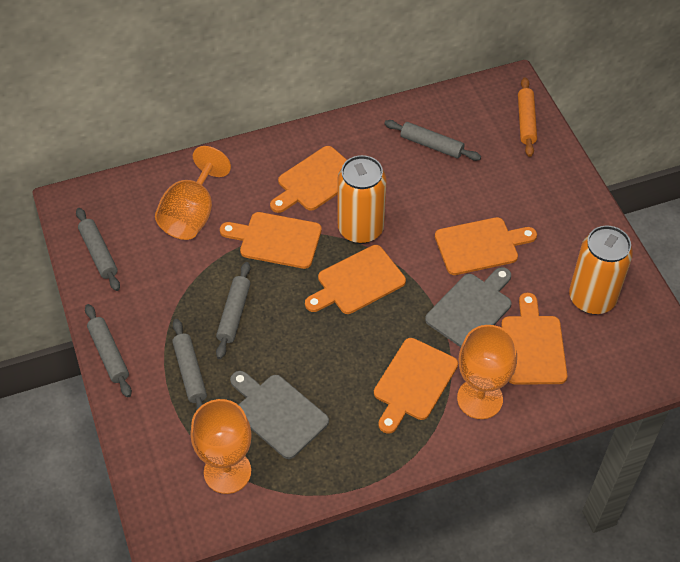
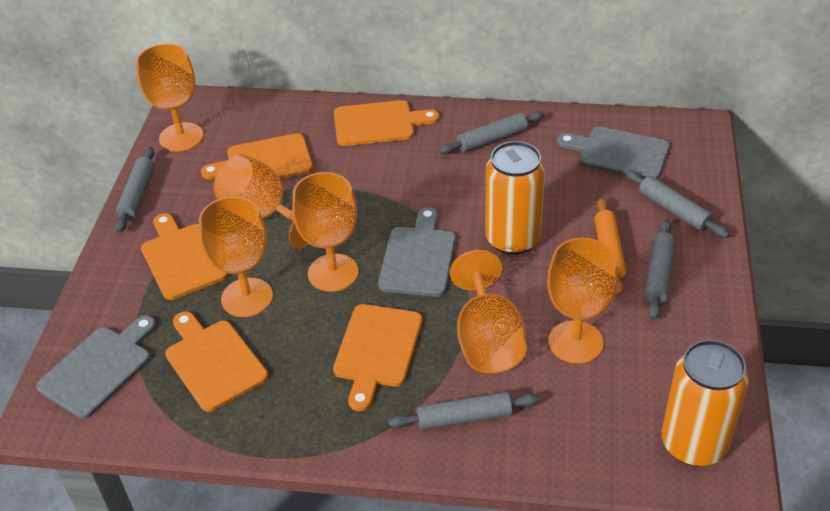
grey cutting board: [230,371,329,459] [425,267,511,347] = 2 -> [36,315,156,419] [378,207,456,297] [557,126,670,179] = 3
orange cutting board: [220,212,322,269] [270,146,347,213] [305,245,406,314] [374,338,458,434] [435,217,537,275] [501,293,567,385] = 6 -> [141,213,228,300] [165,311,268,412] [201,133,313,179] [333,304,422,411] [334,100,439,146] = 5
orange goblet: [155,146,231,240] [190,399,252,494] [457,325,517,419] = 3 -> [136,44,203,152] [199,196,273,317] [213,154,308,248] [292,172,358,292] [450,250,527,373] [547,238,618,364] = 6

